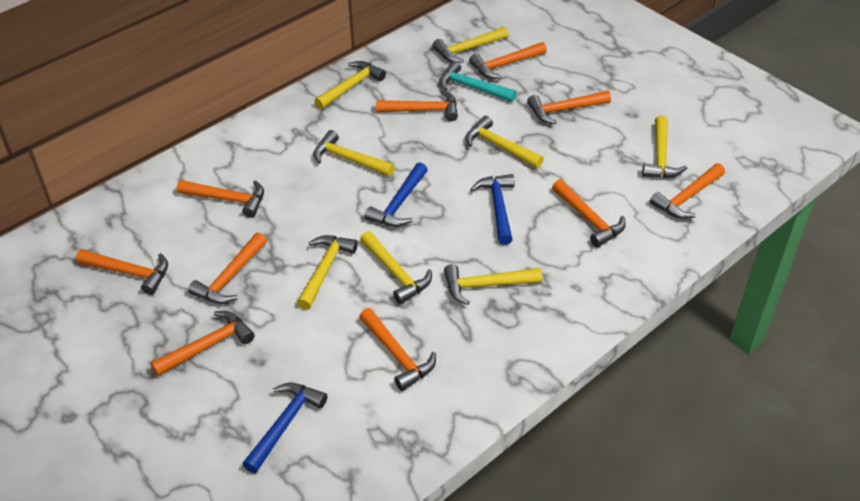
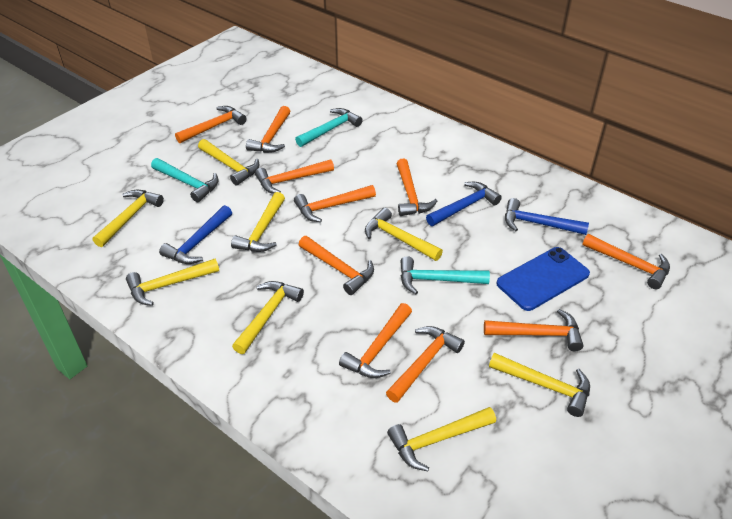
blue phone: none = 0 -> [496,247,590,311] = 1
turquoise hammer: [439,61,516,102] = 1 -> [151,158,219,202] [295,108,362,147] [400,256,490,294] = 3

